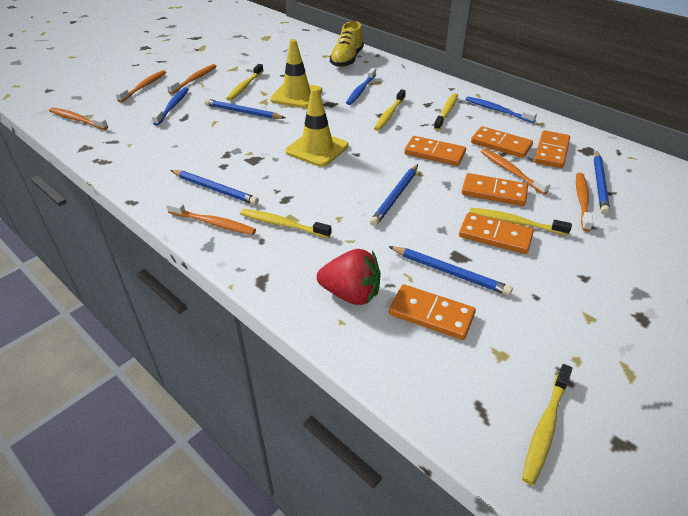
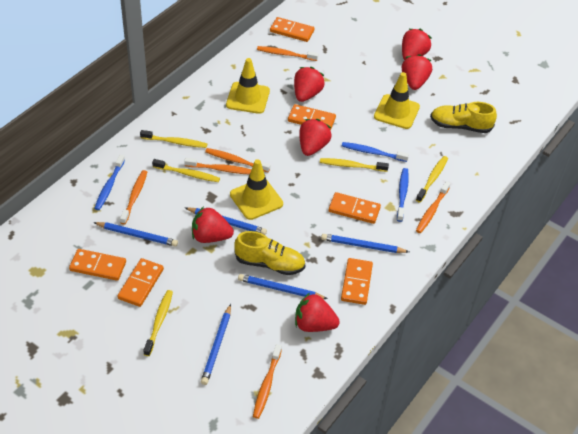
red strawberry: [317,249,381,305] = 1 -> [192,207,234,243] [294,67,325,102] [295,293,340,332] [299,119,331,156] [402,29,431,60] [402,54,432,90] = 6
yellow shoe: [330,21,364,67] = 1 -> [234,231,305,275] [430,102,497,133] = 2
yellow toothbrush: [226,64,263,101] [240,209,331,238] [374,89,406,131] [434,93,458,131] [469,208,572,236] [522,364,572,485] = 6 -> [140,130,207,148] [143,290,173,356] [152,159,220,182] [320,158,389,172] [416,156,448,202] = 5
yellow traffic cone: [270,39,322,108] [285,88,349,167] = 2 -> [226,58,270,114] [230,159,283,220] [374,72,420,129] = 3

